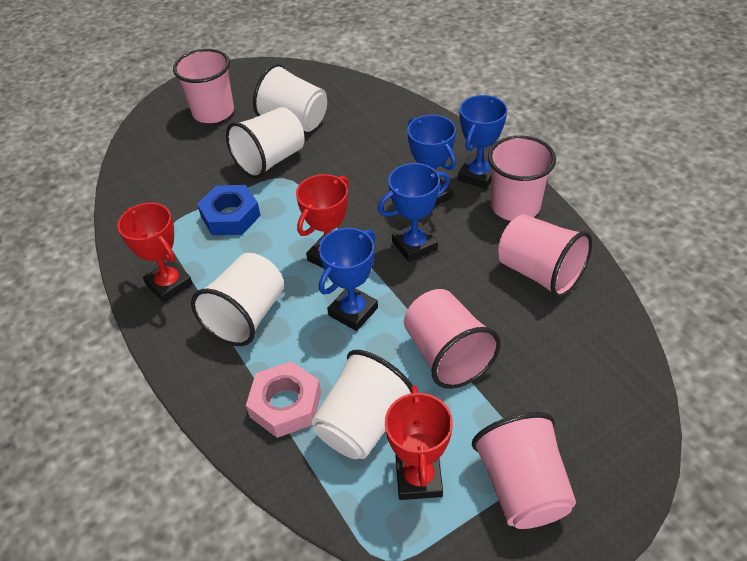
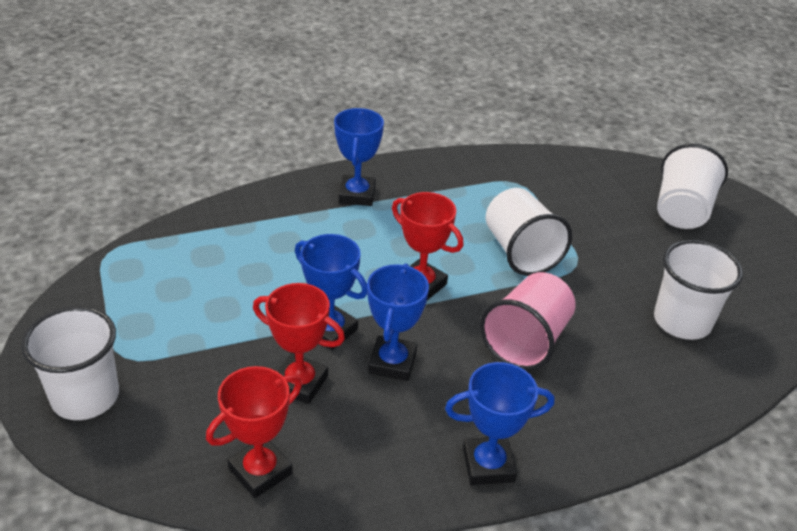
blue nut: [197,185,261,235] = 1 -> none = 0
pink cup: [173,49,234,123] [404,289,501,389] [472,412,576,529] [488,135,556,221] [498,214,592,298] = 5 -> [480,272,576,370] = 1
pink nut: [246,361,321,438] = 1 -> none = 0

